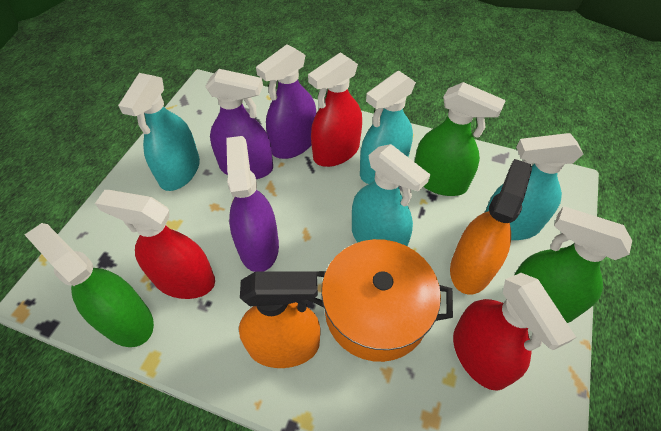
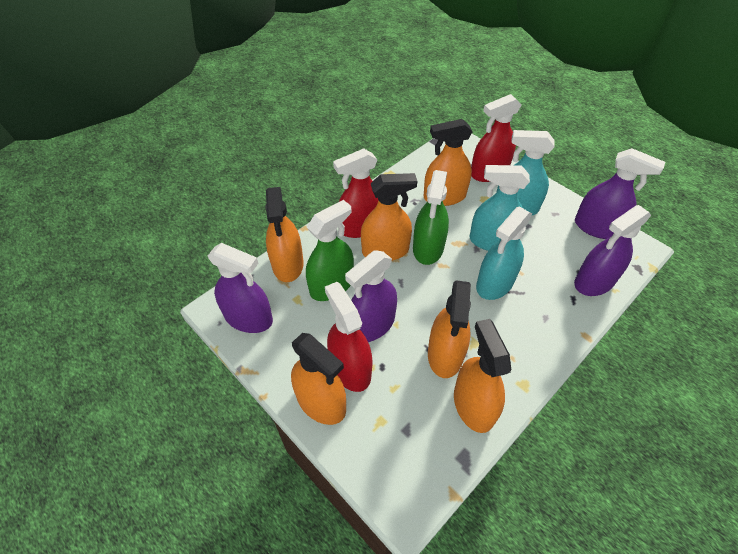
green spray bottle: [25,223,154,347] [415,82,506,196] [514,206,632,323] = 3 -> [306,200,354,301] [413,170,449,265] = 2
orange pot: [308,239,453,362] = 1 -> none = 0
orange spray bottle: [239,271,321,368] [450,159,532,295] = 2 -> [265,187,304,282] [291,333,346,425] [361,173,417,261] [424,119,473,206] [428,280,471,378] [454,319,511,433] = 6
purple spray bottle: [205,69,273,179] [226,136,279,272] [256,44,316,159] = 3 -> [208,243,273,333] [345,250,397,342] [574,205,651,296] [575,148,665,239] = 4
turquoise spray bottle: [118,73,200,191] [352,144,430,246] [360,71,416,184] [485,133,583,240] = 4 -> [469,165,530,251] [476,207,532,300] [497,130,555,215] = 3

